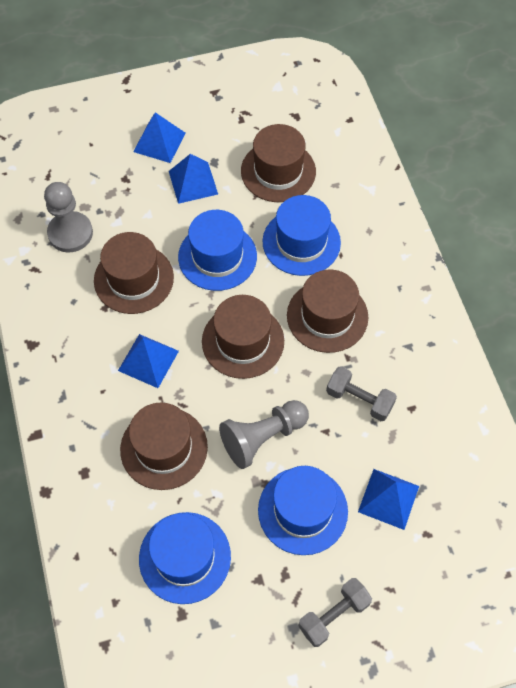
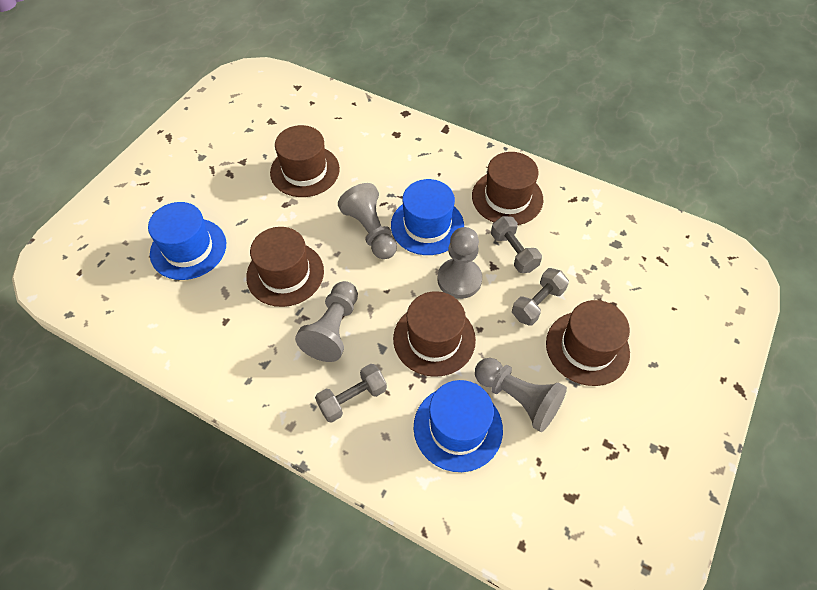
blue hat: [139,512,231,604] [178,210,257,291] [258,466,348,555] [263,195,341,276] = 4 -> [148,202,226,280] [391,179,464,255] [414,380,503,472] = 3
blue pyramid: [118,334,179,388] [133,112,185,163] [169,154,218,204] [358,469,419,530] = 4 -> none = 0
grey dumbbell: [298,578,372,647] [326,366,397,421] = 2 -> [315,364,387,423] [491,216,542,273] [512,268,569,326] = 3
grey pawn: [44,182,93,252] [219,400,309,469] = 2 -> [295,281,358,362] [338,183,397,259] [437,227,482,299] [475,358,567,432] = 4

